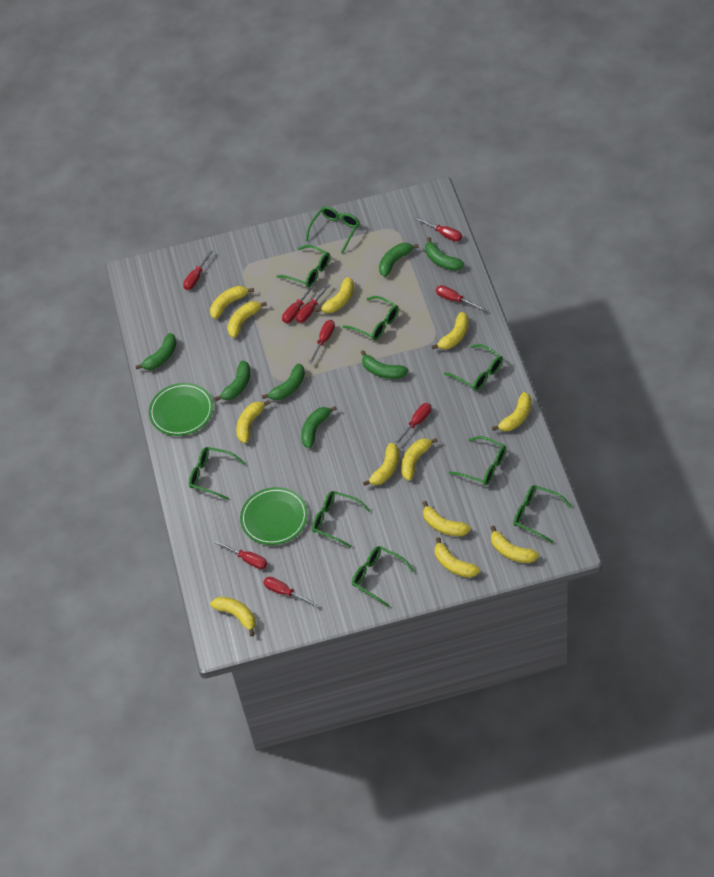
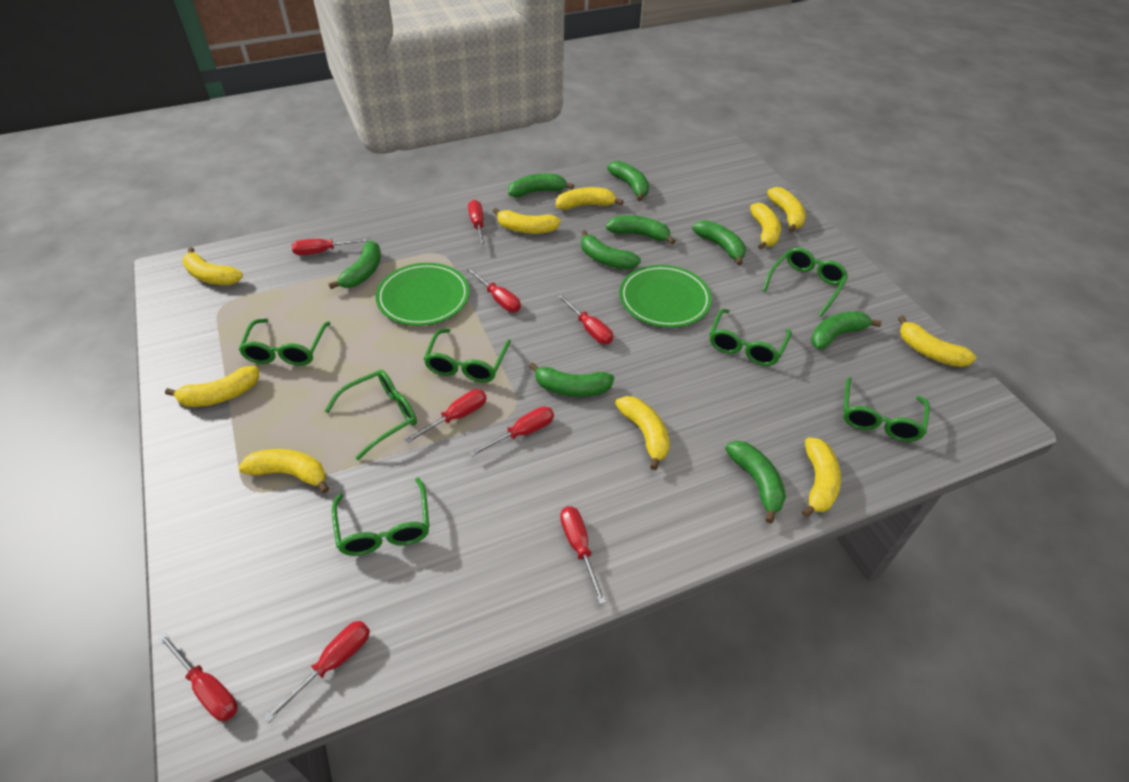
green banana: [135,333,177,370] [215,361,251,401] [262,364,305,400] [301,406,337,448] [361,350,409,379] [379,243,419,277] [425,237,464,271] = 7 -> [328,241,381,289] [508,173,574,197] [529,362,614,397] [581,230,641,269] [606,216,675,244] [607,161,649,201] [692,220,746,265] [725,441,786,524] [811,312,882,349] = 9
green glasses: [189,447,245,500] [276,245,330,288] [306,207,360,254] [312,491,371,548] [343,296,399,340] [352,546,415,607] [444,344,503,391] [449,436,506,485] [513,485,572,543] = 9 -> [239,319,330,366] [325,370,417,460] [332,478,429,556] [424,329,511,383] [710,309,792,366] [762,248,848,317] [843,377,930,442] = 7
yellow banana: [210,286,254,319] [210,597,256,636] [227,301,267,338] [236,400,270,443] [315,277,354,313] [363,443,399,486] [401,438,438,481] [423,501,471,536] [432,312,469,350] [435,537,480,578] [490,526,539,563] [492,392,532,431] = 12 -> [165,366,259,407] [182,247,243,285] [238,449,329,494] [493,208,561,234] [556,187,624,210] [615,396,670,470] [750,203,781,250] [767,187,806,232] [802,437,841,517] [898,316,976,367] = 10

